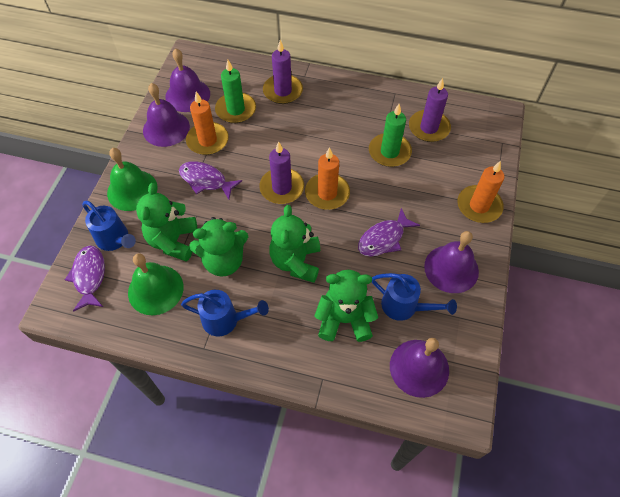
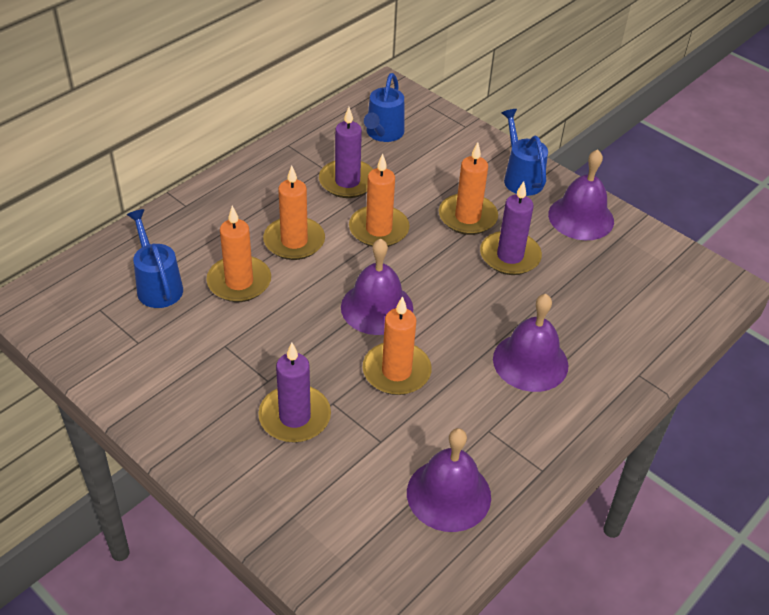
green bell: [107,148,158,211] [128,253,184,315] = 2 -> none = 0
green candle: [215,60,256,123] [369,104,412,167] = 2 -> none = 0
green teddy bear: [136,183,197,262] [189,217,248,277] [269,205,320,283] [315,270,378,342] = 4 -> none = 0
orange candle: [186,92,229,155] [305,147,350,210] [457,161,505,223] = 3 -> [206,206,271,302] [263,165,325,260] [349,154,410,247] [363,296,432,395] [439,142,498,235] = 5
purple fish: [65,245,105,312] [179,161,242,199] [358,208,420,257] = 3 -> none = 0

